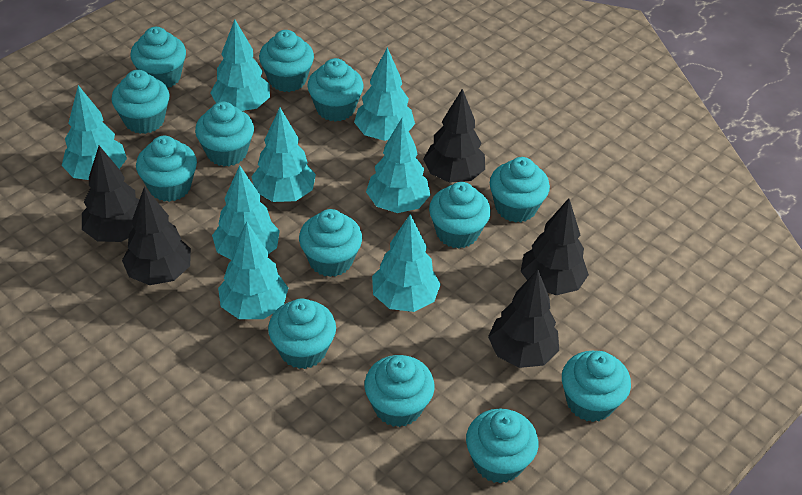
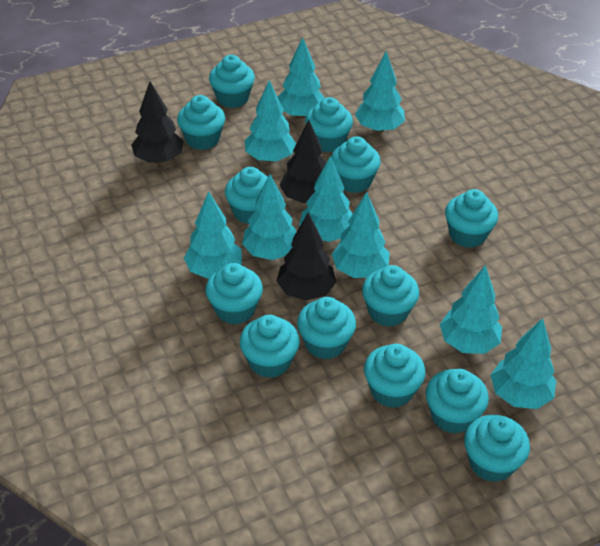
black tree: [82,146,140,242] [122,186,191,285] [423,89,485,183] [488,269,559,368] [521,198,589,295] = 5 -> [131,82,184,164] [277,213,336,301] [279,119,326,203] = 3
turquoise tree: [62,85,127,180] [210,20,270,111] [212,165,280,260] [218,222,288,319] [251,108,316,202] [354,47,415,141] [366,118,431,213] [372,214,441,312] = 8 -> [184,191,242,279] [242,174,296,260] [245,80,296,162] [278,37,325,118] [299,156,352,242] [331,192,390,278] [355,51,405,132] [440,265,502,354] [491,318,556,409] = 9

